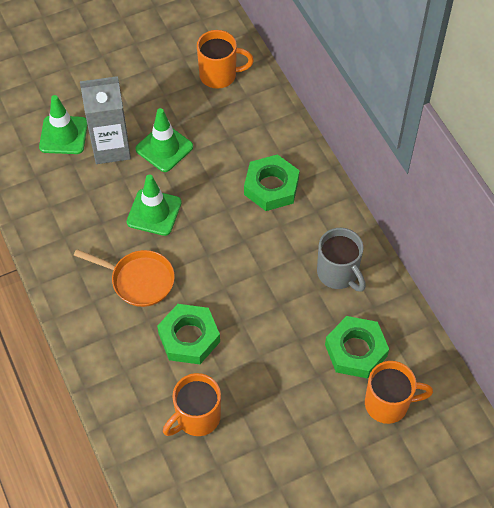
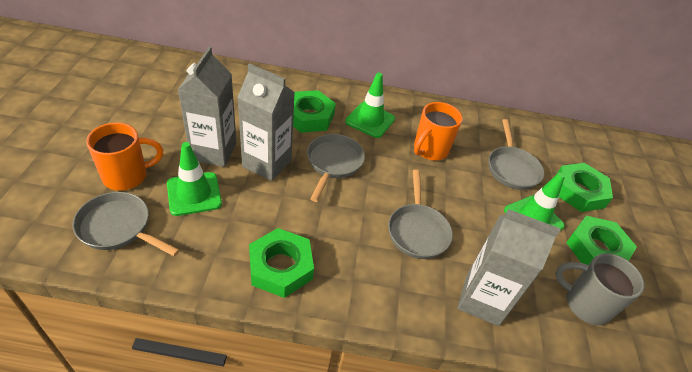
green nut: [157,304,220,364] [244,154,300,211] [325,316,389,378] = 3 -> [249,228,314,298] [293,90,336,133] [557,163,613,212] [566,216,637,265] = 4
grey carton: [80,76,131,164] = 1 -> [178,47,236,167] [237,63,295,181] [457,209,561,326] = 3
grey pan: none = 0 -> [72,192,180,257] [307,134,365,202] [388,170,453,259] [489,119,544,190] = 4
orange mug: [163,373,221,436] [197,30,254,89] [365,361,433,424] = 3 -> [86,122,163,191] [414,102,463,160] = 2
orange pan: [74,249,175,307] = 1 -> none = 0

